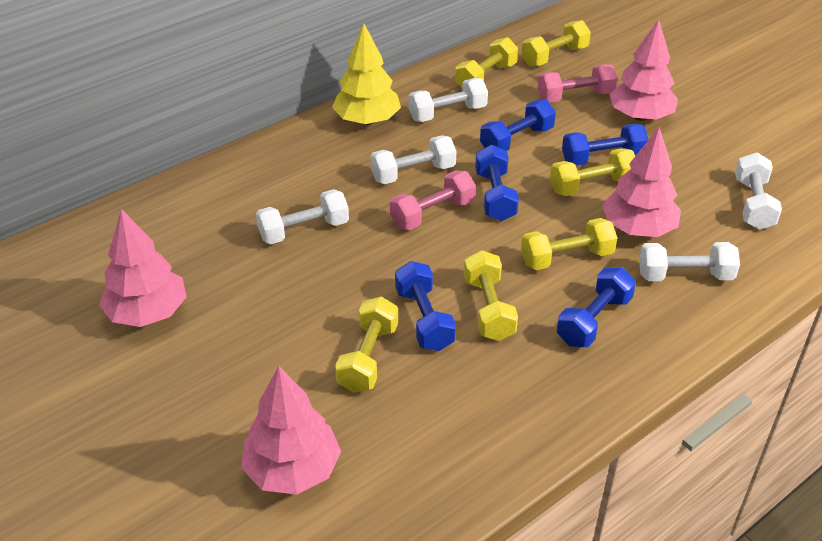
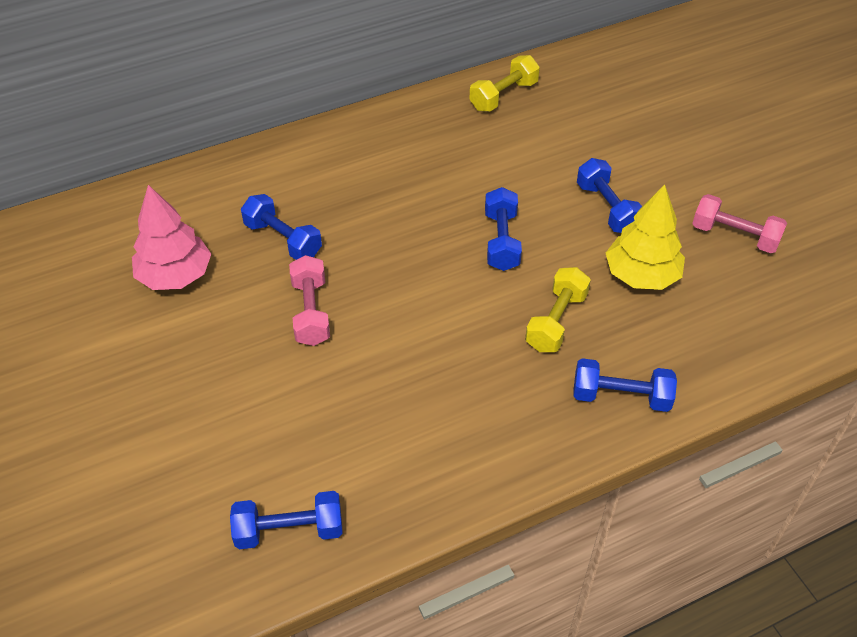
pink tree: [99,209,187,327] [241,366,341,495] [602,127,681,237] [609,19,678,121] = 4 -> [132,185,211,290] = 1
white dumbbell: [256,189,349,244] [370,135,456,184] [409,78,488,122] [639,242,740,281] [735,152,782,230] = 5 -> none = 0
yellow dumbbell: [335,296,398,393] [455,37,518,88] [464,250,518,341] [521,20,591,67] [521,218,617,270] [550,148,635,196] = 6 -> [469,55,540,112] [525,267,591,352] = 2

